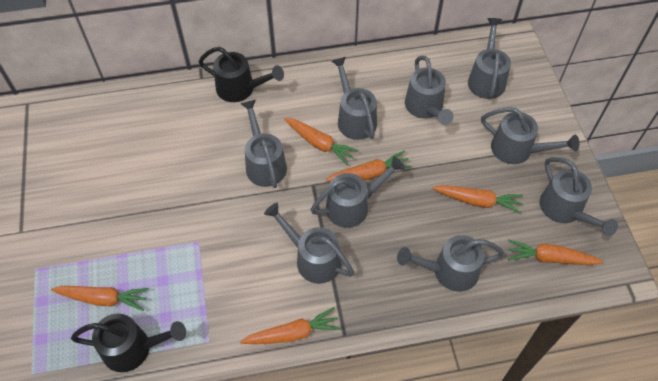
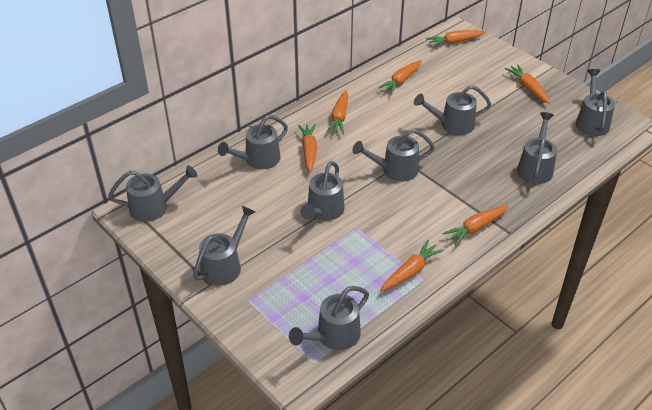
black watering can: [71,313,186,372] [198,47,284,102] = 2 -> none = 0
orange carrot: [51,286,149,311] [240,307,341,344] [284,117,359,165] [325,151,412,182] [432,185,523,214] [508,239,604,265] = 6 -> [298,124,317,173] [326,90,348,134] [378,60,422,94] [380,240,444,292] [426,30,486,47] [442,205,509,246] [505,64,550,103] = 7

